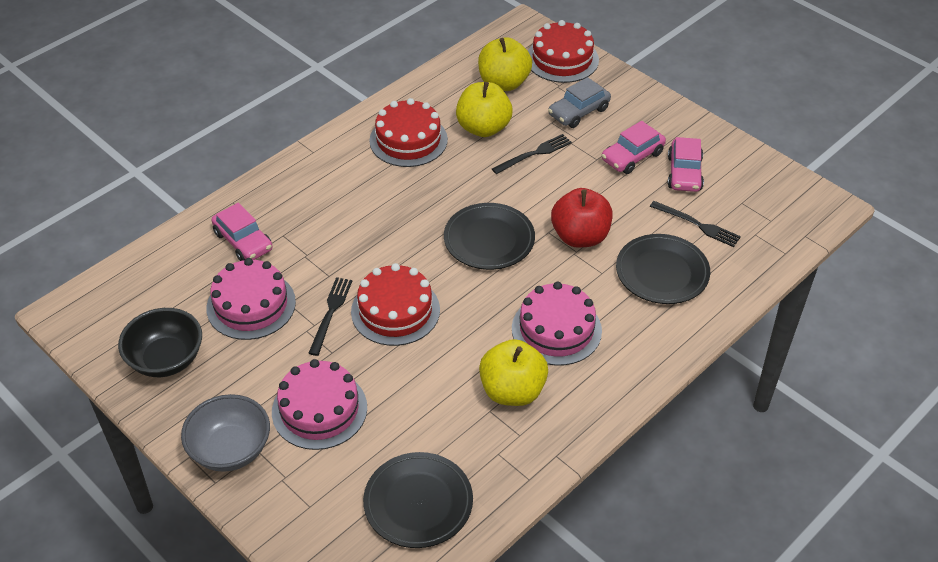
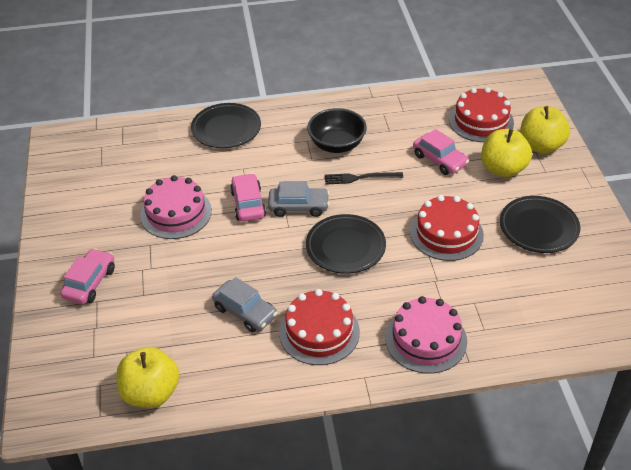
black fork: [308,277,352,356] [492,134,572,174] [650,201,741,247] = 3 -> [325,172,403,185] = 1
grey bowl: [181,394,270,472] = 1 -> none = 0
grey car: [548,77,611,128] = 1 -> [212,277,277,332] [268,181,329,217] = 2
pink cake: [206,258,296,340] [272,359,367,450] [512,282,602,366] = 3 -> [140,175,212,239] [385,296,467,374] = 2
red apple: [551,188,613,248] = 1 -> none = 0

